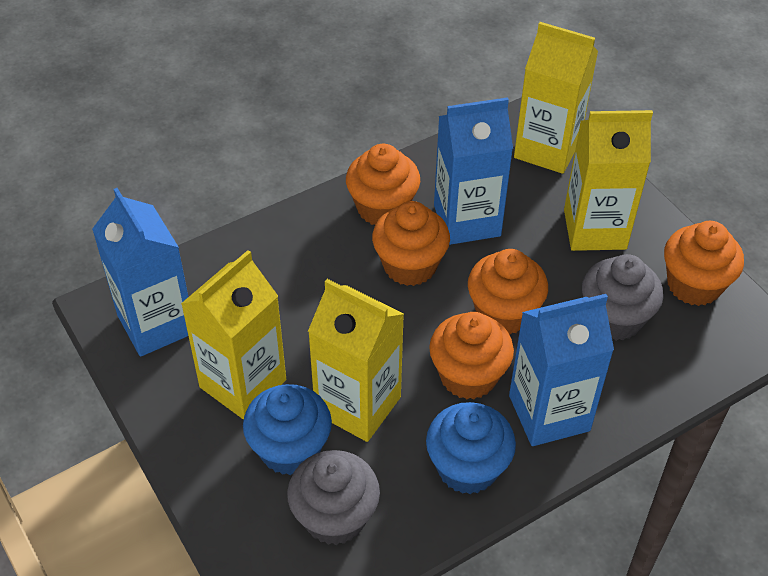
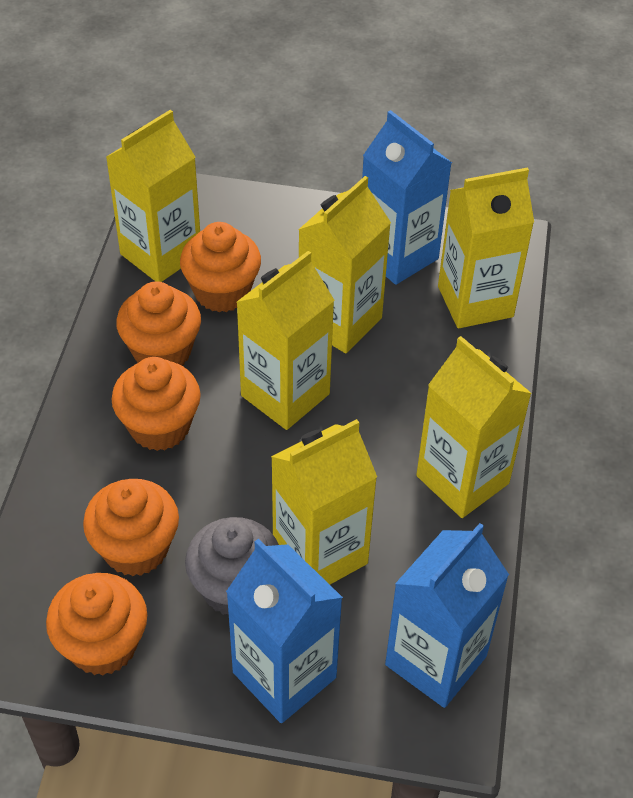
blue cupcake: [243,384,332,475] [426,402,516,494] = 2 -> none = 0
grey cupcake: [287,450,380,545] [582,254,663,341] = 2 -> [185,517,279,615] = 1
yellow carton: [181,250,286,420] [308,279,404,442] [514,22,598,174] [564,110,653,251] = 4 -> [106,110,200,282] [237,251,335,430] [271,419,377,584] [298,176,391,353] [416,336,532,518] [438,167,534,328] = 6

